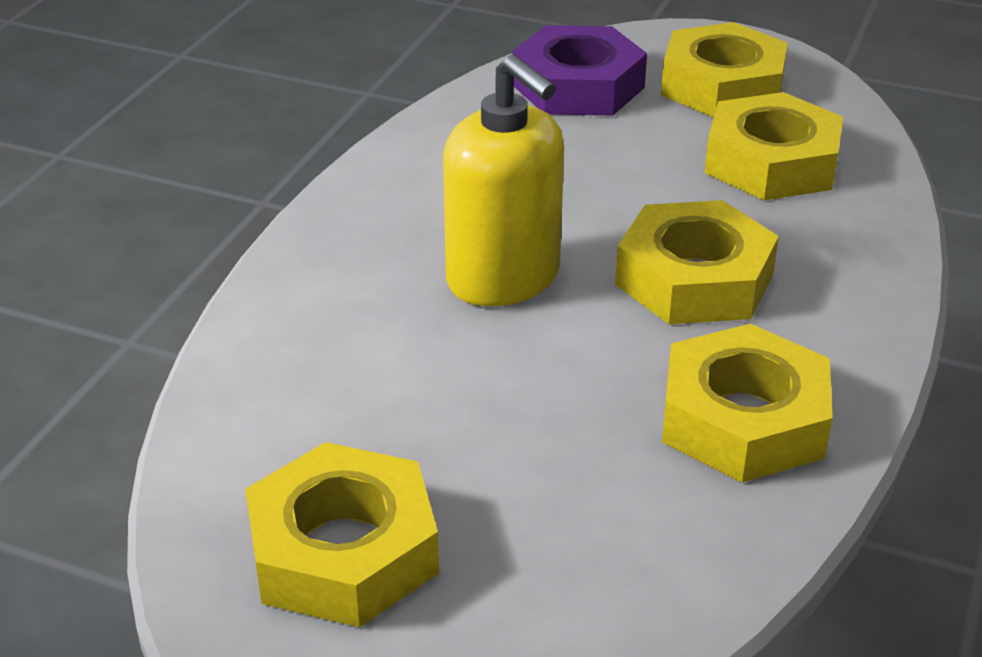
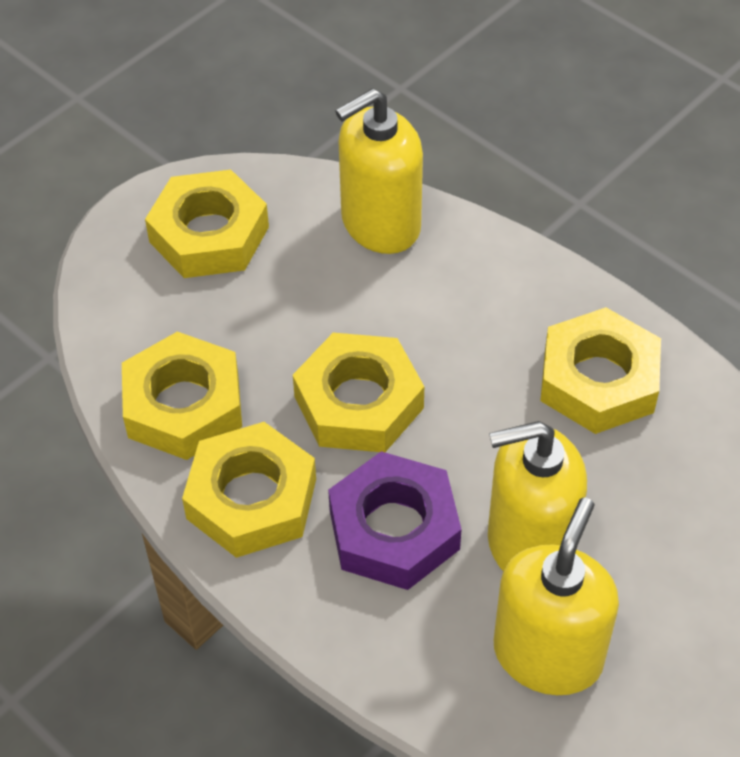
yellow soap dispenser: [443,55,564,306] = 1 -> [335,88,423,254] [488,421,587,571] [494,497,619,695] = 3

